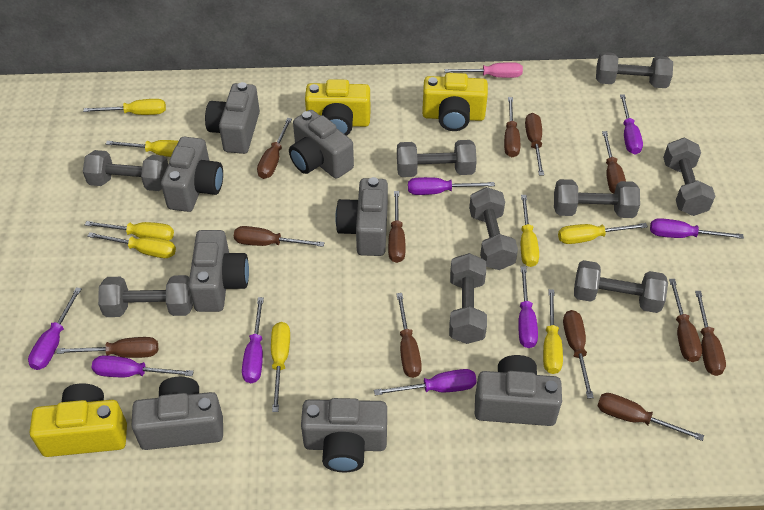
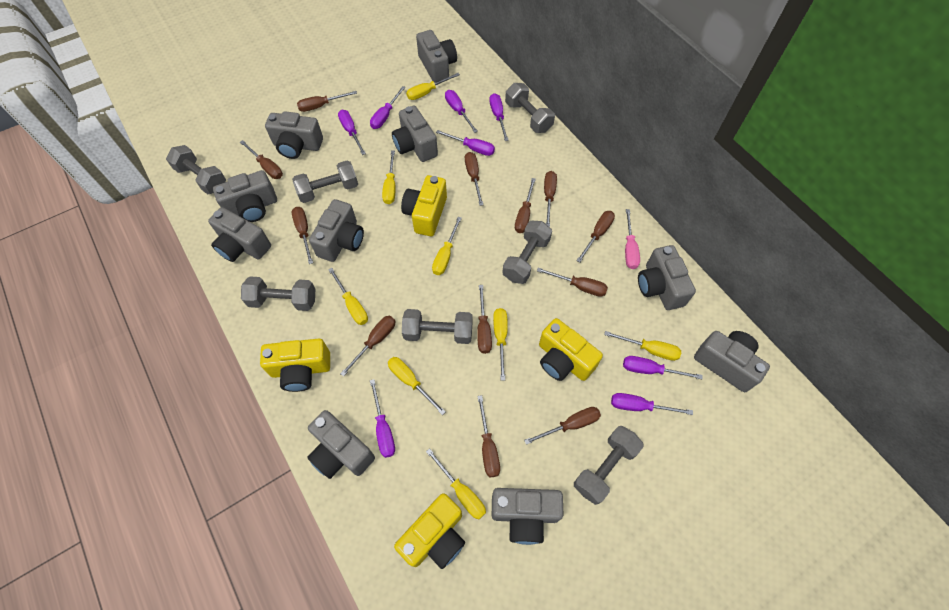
grey camera: [132,377,223,450] [161,137,223,212] [188,230,249,312] [205,82,260,154] [289,110,354,179] [301,398,387,472] [335,177,388,256] [475,355,562,426] = 8 -> [208,207,271,262] [213,170,277,222] [265,111,323,159] [307,410,375,479] [309,199,364,262] [392,106,438,162] [416,30,457,82] [492,488,563,545] [638,245,696,310] [694,331,770,392] = 10
grey dumbbell: [83,150,168,191] [98,275,193,317] [397,140,477,177] [449,253,487,344] [469,187,518,270] [554,179,640,218] [574,260,668,313] [596,52,673,88] [663,138,715,216] = 9 -> [166,145,226,194] [241,276,315,311] [292,160,358,203] [402,309,473,344] [503,221,552,284] [505,83,555,133] [574,426,644,505] = 7
yellow camera: [30,383,127,457] [305,79,370,136] [422,73,488,131] = 3 -> [260,339,330,392] [394,493,465,569] [401,175,447,236] [539,318,603,381] = 4

